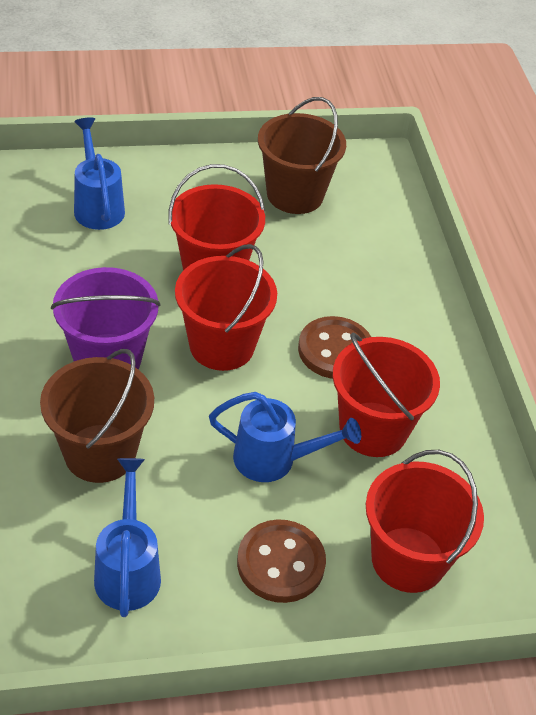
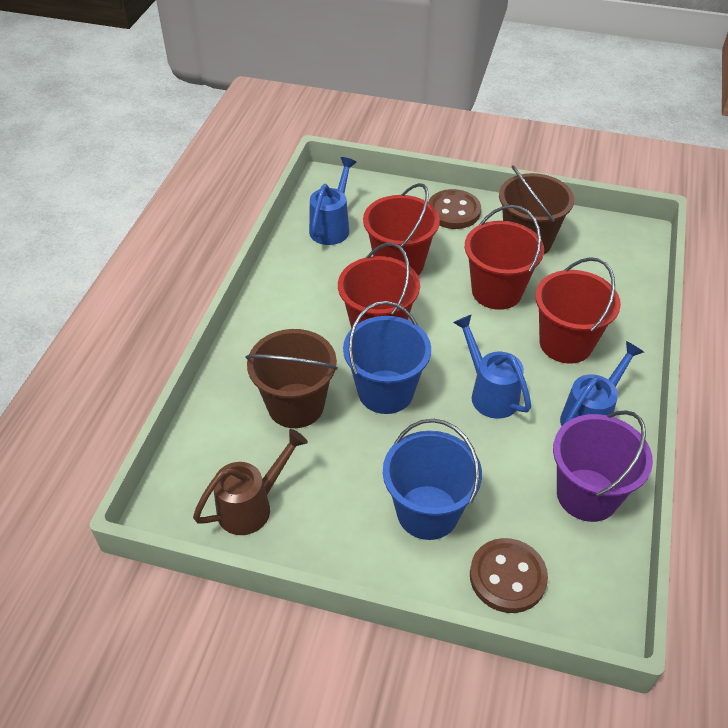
blue bucket: none = 0 -> [343,301,431,414] [383,419,482,540] = 2
brown watering can: none = 0 -> [193,429,308,535] = 1

